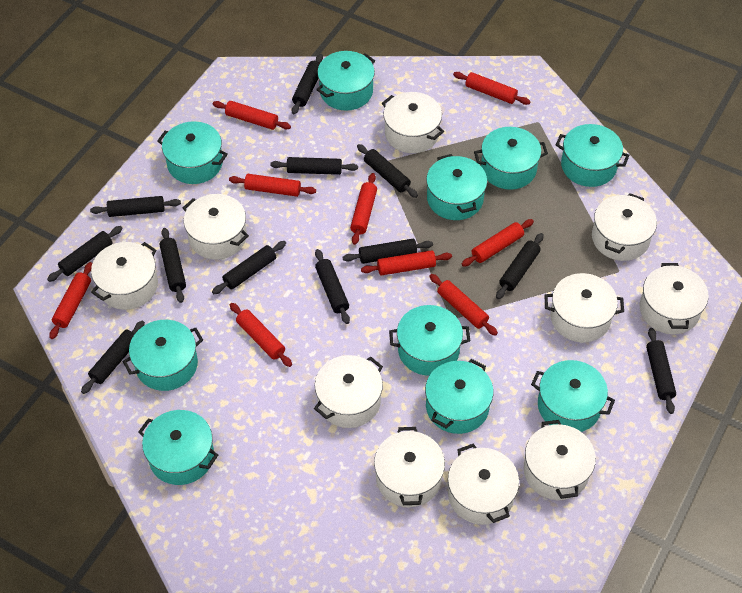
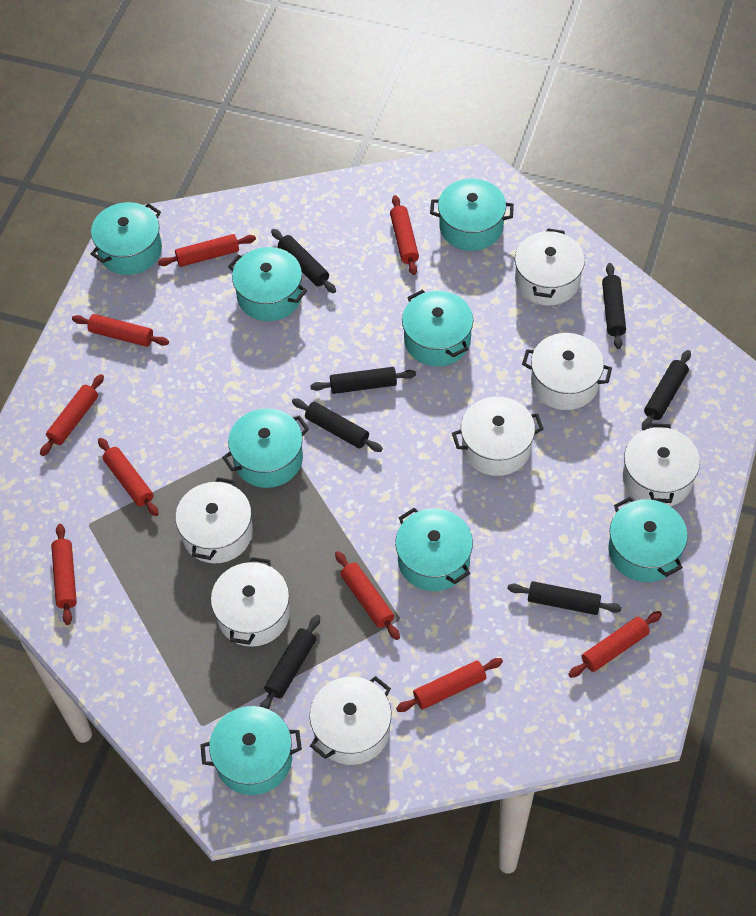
black rolling pin: [47,226,123,282] [81,321,145,394] [90,196,181,217] [160,228,186,303] [212,241,286,294] [270,157,358,175] [292,54,323,114] [315,249,350,324] [342,239,433,264] [357,144,418,198] [496,233,544,299] [646,328,676,414] = 12 -> [260,615,320,709] [271,229,336,293] [292,399,383,452] [310,367,416,394] [507,581,622,615] [602,263,626,349] [642,350,691,431] = 7
turquoise pot: [123,320,203,391] [138,410,218,485] [157,121,228,184] [316,51,375,111] [389,305,470,376] [425,359,493,434] [426,154,487,220] [474,127,548,190] [531,360,615,432] [556,124,629,187] = 10 -> [91,202,162,275] [200,706,302,795] [222,408,309,488] [228,247,307,321] [395,508,473,591] [402,290,473,366] [430,178,514,251] [608,497,688,582] = 8
white pot: [91,242,158,310] [183,194,249,260] [314,355,383,428] [374,427,445,507] [382,92,444,153] [448,444,519,525] [524,420,596,500] [545,273,624,342] [592,193,657,261] [640,263,709,334] = 10 -> [175,477,253,563] [211,557,290,647] [310,676,391,765] [452,397,543,476] [515,229,585,306] [522,333,612,410] [623,423,700,506] = 7

